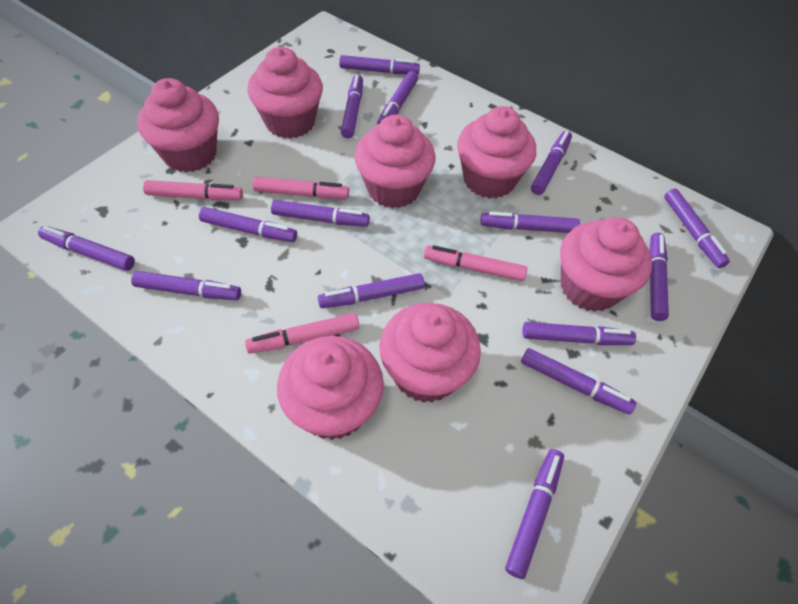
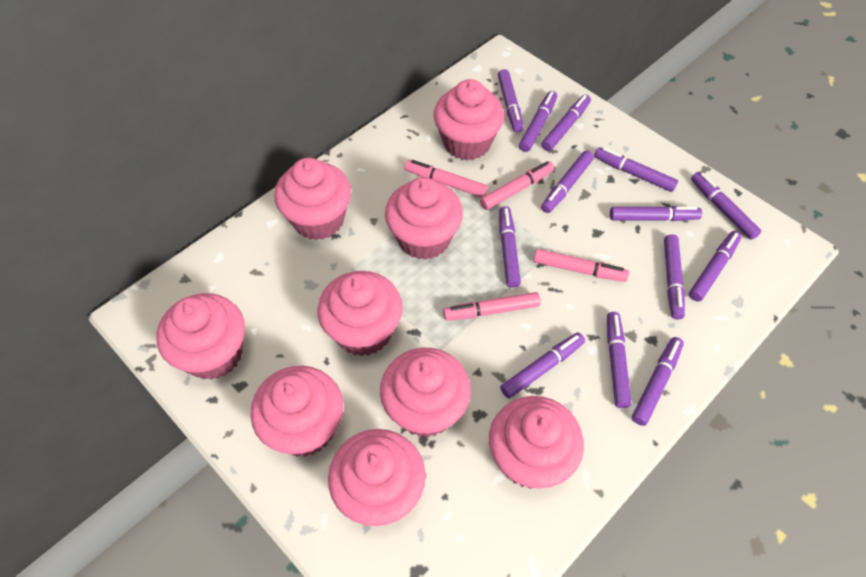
pink cupcake: [137,78,219,172] [248,47,323,139] [277,336,384,440] [354,115,435,208] [379,303,481,403] [457,106,536,199] [560,217,652,312] = 7 -> [157,293,245,380] [250,366,343,457] [274,158,351,240] [317,271,403,356] [328,429,426,526] [380,348,471,438] [385,177,463,260] [434,79,504,160] [489,396,584,489] = 9
purple marker: [38,226,135,271] [131,271,241,300] [199,207,297,242] [271,200,370,227] [318,273,424,308] [339,55,420,75] [341,75,363,138] [377,71,418,124] [480,212,580,233] [505,449,564,579] [521,348,636,414] [522,322,636,345] [531,131,572,195] [649,233,669,321] [664,189,730,268] = 15 -> [498,69,524,132] [499,206,521,288] [500,333,585,398] [519,91,557,152] [541,150,594,213] [542,95,591,151] [594,147,678,192] [607,312,631,408] [610,206,702,221] [632,337,684,426] [664,235,685,320] [689,231,742,301] [691,172,761,240] = 13

